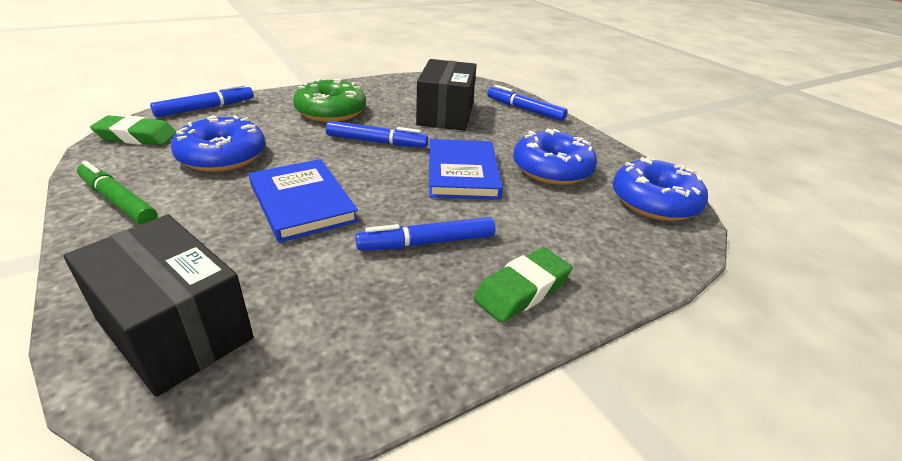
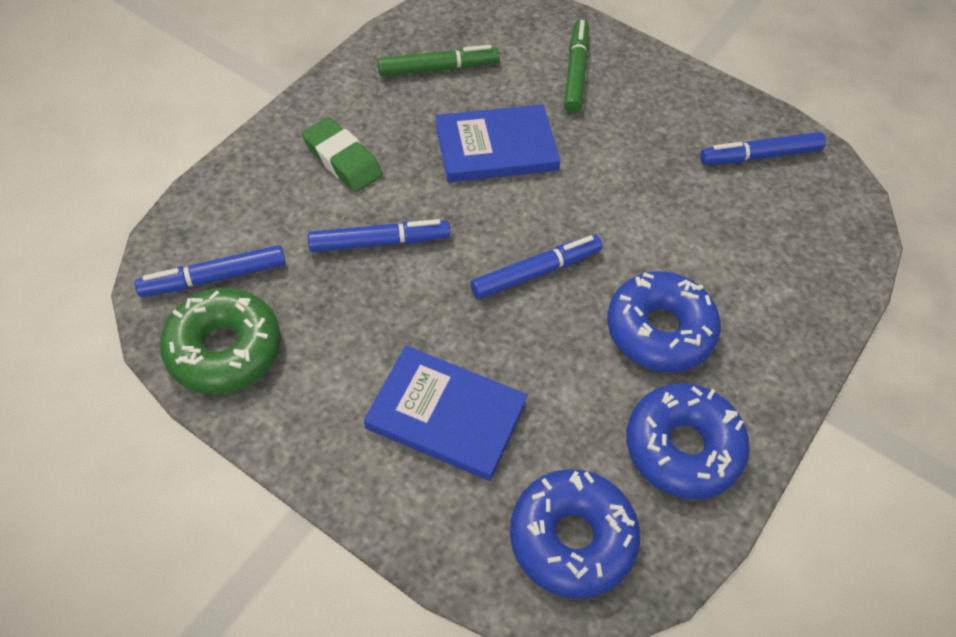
black box: [63,215,253,397] [416,59,477,131] = 2 -> none = 0
green eraser: [90,116,176,145] [473,248,572,323] = 2 -> [302,117,383,192] = 1
green marker: [77,161,158,225] = 1 -> [377,45,500,76] [564,19,589,113] = 2

